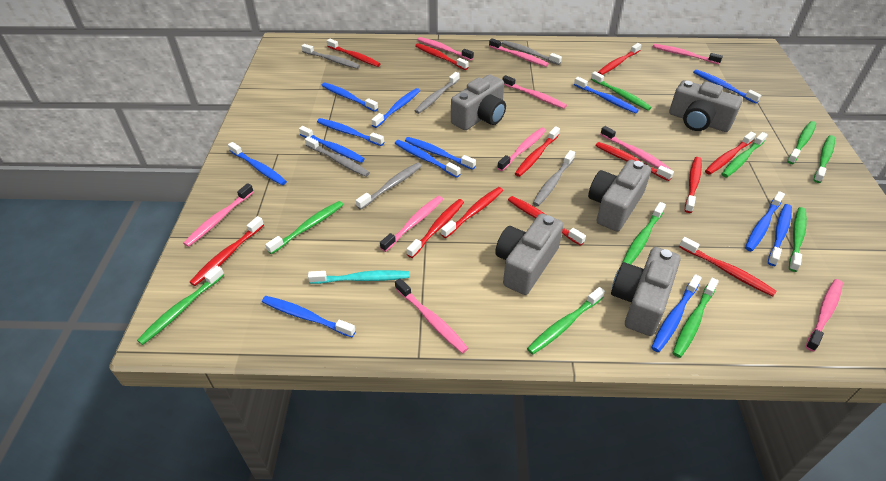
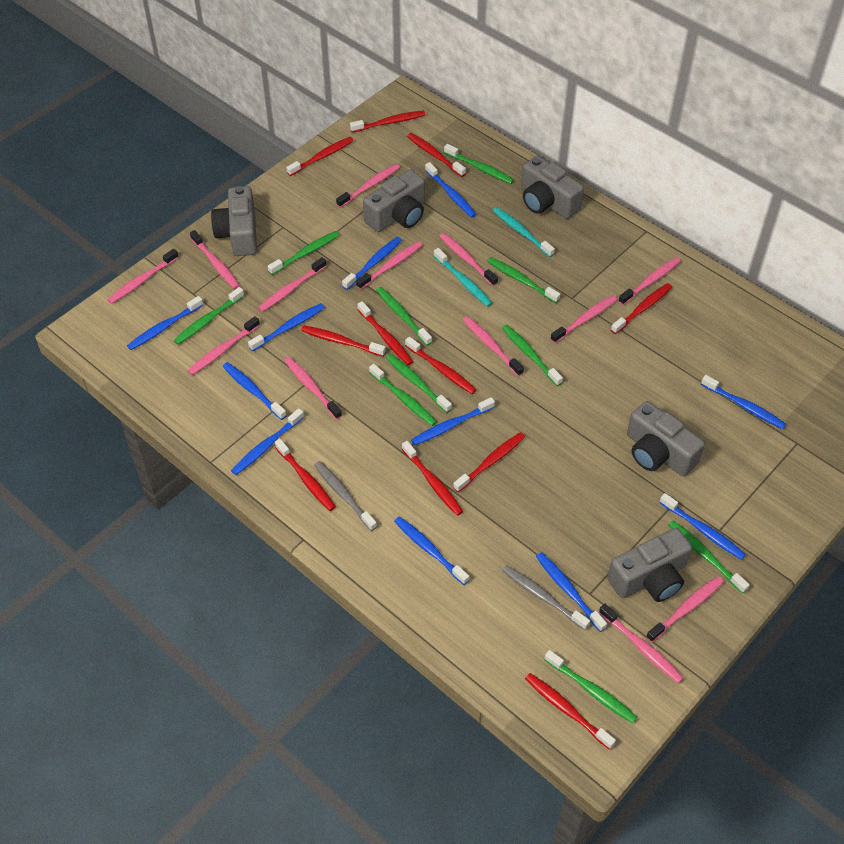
blue toothbrush: [228,142,287,185] [262,296,356,337] [299,126,365,163] [317,118,384,146] [321,82,378,112] [371,88,420,128] [395,140,461,178] [405,137,476,170] [574,77,639,113] [651,274,702,352] [693,69,761,104] [745,191,785,252] [768,204,792,266] = 13 -> [127,296,203,350] [223,362,287,420] [231,408,304,475] [248,303,325,351] [342,237,402,290] [394,516,469,585] [411,397,495,446] [425,162,477,218] [536,552,607,632] [659,493,746,560] [701,375,786,429] = 11
grey toothbrush: [302,44,360,69] [305,136,370,177] [356,162,422,210] [415,72,459,114] [502,41,562,65] [533,150,575,206] = 6 -> [314,461,377,531] [502,565,590,630] = 2
pink toothbrush: [183,183,254,247] [380,196,443,252] [395,278,468,354] [417,37,474,61] [489,38,549,67] [497,128,546,171] [503,75,567,109] [600,126,671,169] [653,44,723,64] [806,279,843,352] = 10 -> [107,249,179,304] [188,316,260,375] [190,230,240,289] [258,257,326,312] [284,357,342,419] [336,164,400,208] [356,241,423,290] [439,233,498,286] [463,316,524,376] [550,295,618,343] [599,603,684,683] [619,257,681,305] [646,577,723,642] = 13
red toothbrush: [190,216,264,286] [327,39,380,67] [407,199,464,258] [415,43,469,70] [441,187,503,238] [508,196,586,246] [515,126,560,177] [595,142,674,181] [598,43,642,75] [679,237,777,297] [685,157,702,213] [705,131,756,175] = 12 -> [275,439,336,511] [286,137,354,176] [301,326,386,357] [350,110,425,133] [357,301,413,365] [402,441,463,516] [405,337,477,394] [407,133,466,177] [453,432,525,492] [525,673,616,750] [611,283,672,334] = 11
turquoise toothbrush: [308,270,410,284] = 1 -> [434,248,492,307] [493,207,555,257] = 2

